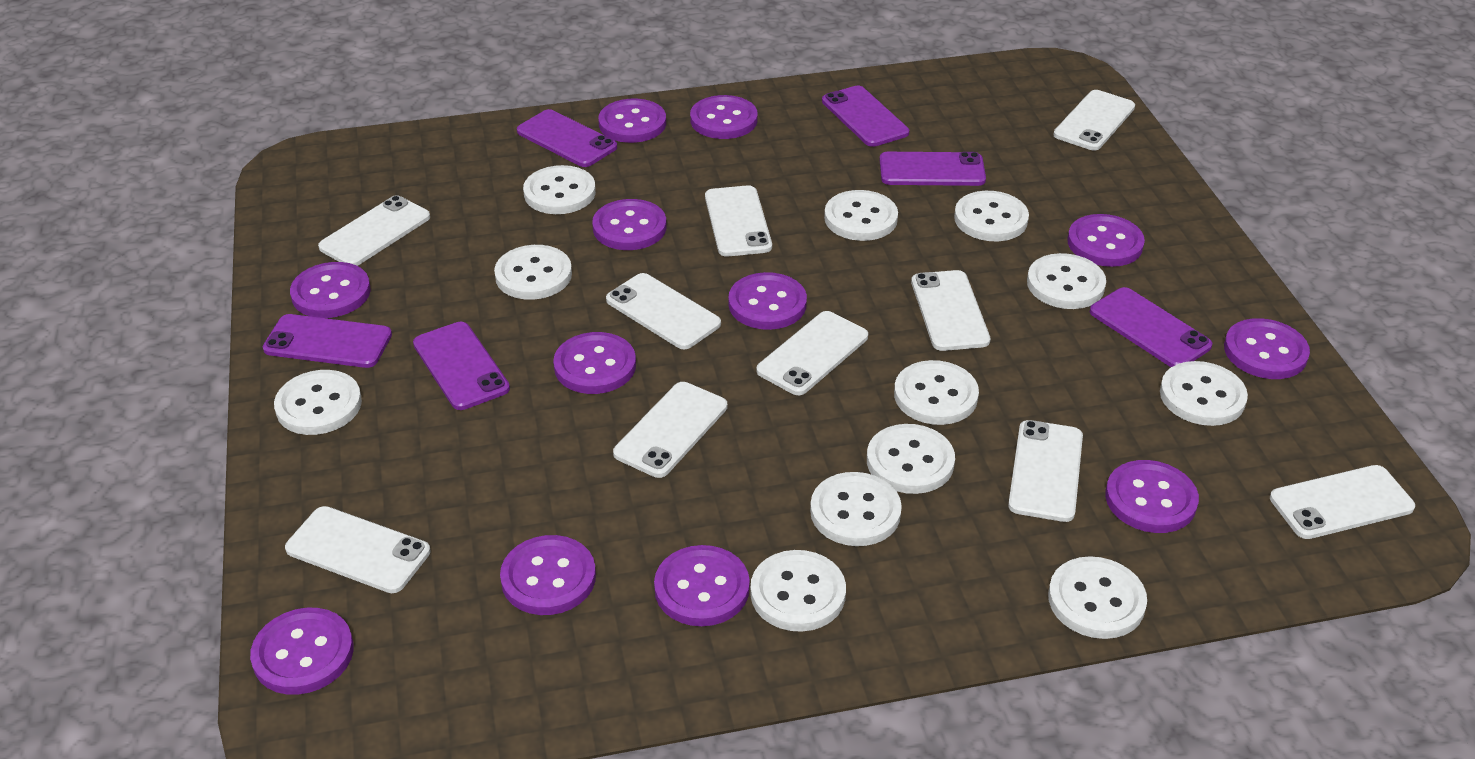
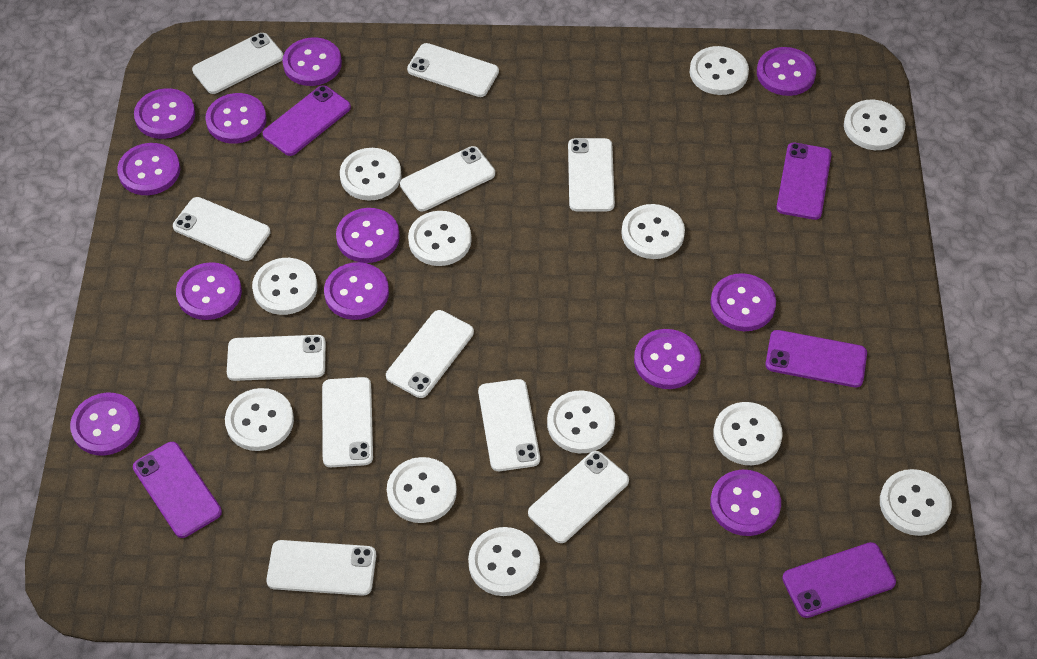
purple phone: [263,314,392,368] [413,322,510,410] [517,109,617,167] [822,85,909,147] [880,152,986,186] [1090,287,1212,367] = 6 -> [133,442,222,538] [263,85,351,156] [765,330,867,387] [776,143,832,220] [782,542,896,618] = 5
white phone: [285,506,430,593] [318,195,430,266] [606,273,721,349] [613,382,727,478] [705,185,772,257] [756,311,868,395] [911,270,990,351] [1008,420,1083,522] [1053,90,1135,150] [1270,465,1415,539] = 10 -> [173,197,270,261] [192,33,283,94] [227,335,326,381] [266,540,376,596] [322,377,373,467] [386,310,474,398] [400,146,495,211] [407,43,499,97] [478,379,540,471] [528,451,629,543] [568,138,615,211] = 11

